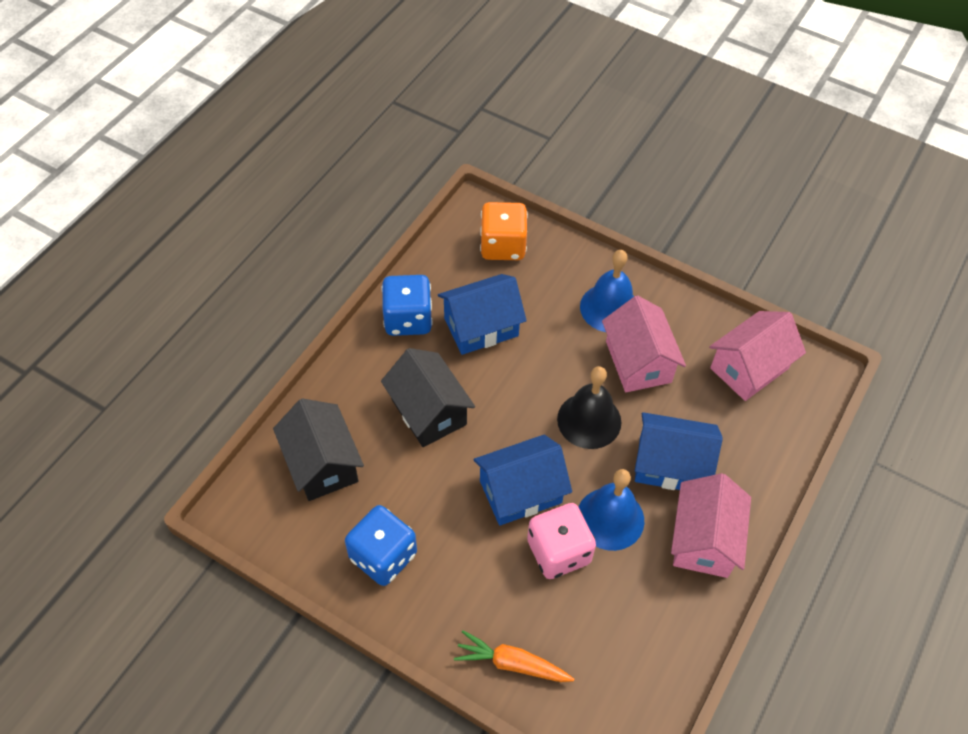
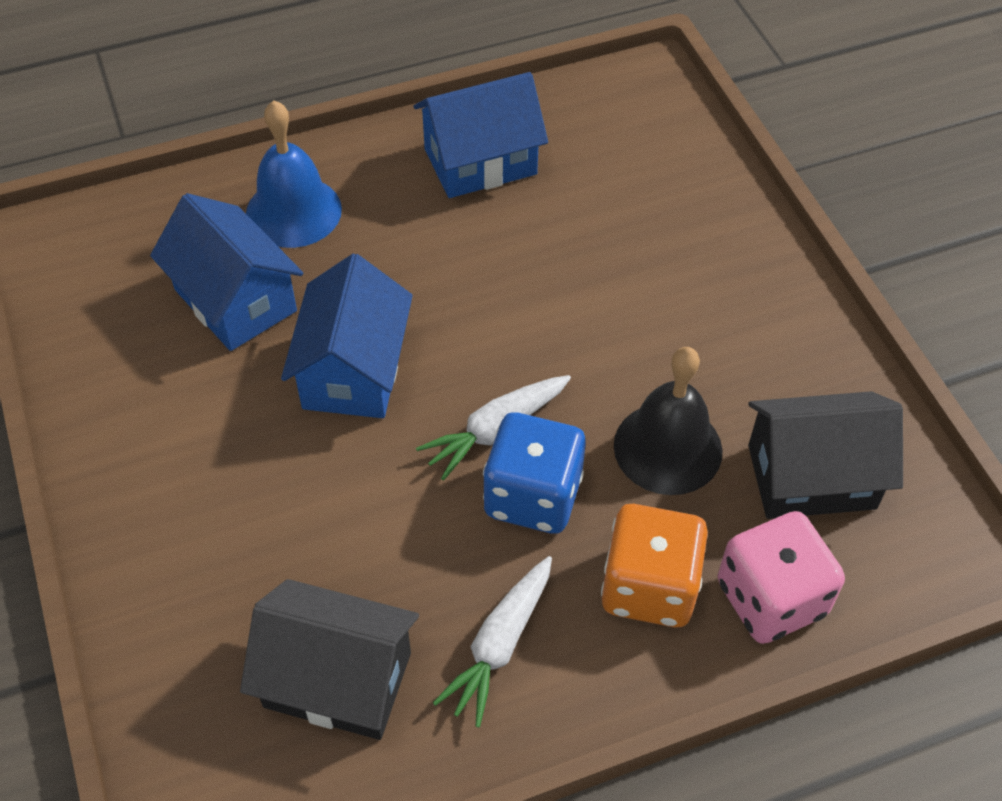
blue bell: [578,469,644,551] [580,250,634,332] = 2 -> [246,100,342,248] = 1
blue dice: [345,505,417,586] [382,275,433,336] = 2 -> [483,412,586,534] = 1
orange carrot: [454,630,574,682] = 1 -> none = 0
pink house: [602,295,686,392] [671,473,751,578] [709,311,806,401] = 3 -> none = 0
white carrot: none = 0 -> [416,375,571,481] [433,556,552,727] = 2

